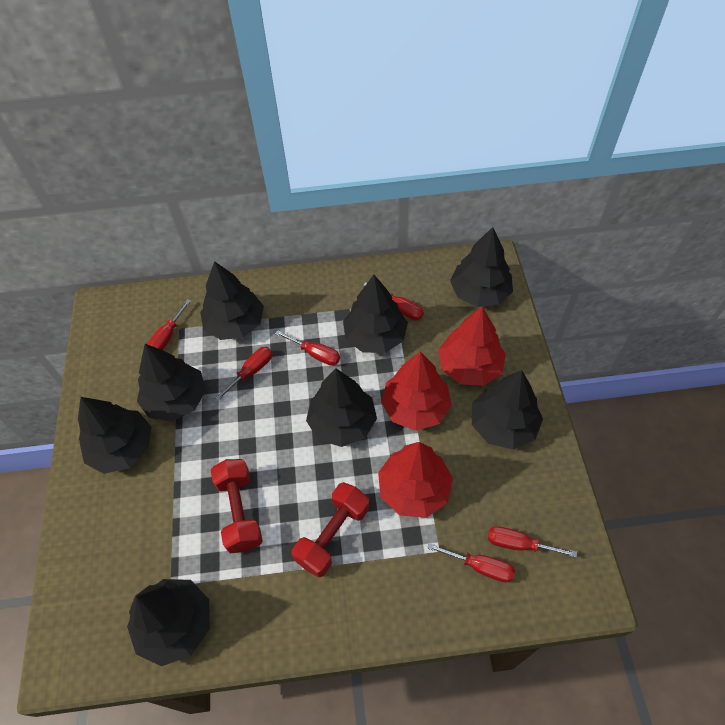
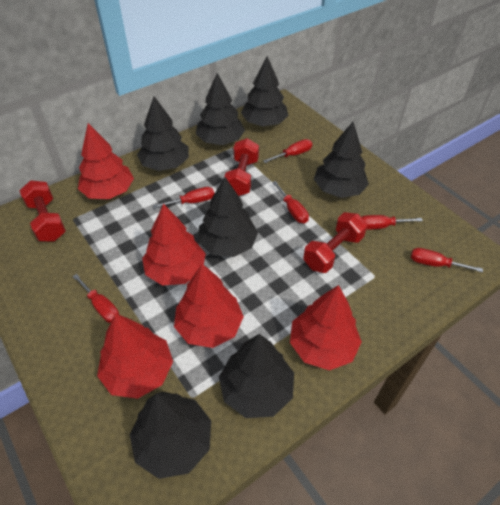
black tree: [78,397,151,474] [127,579,210,666] [137,344,206,421] [200,261,264,340] [306,368,377,447] [343,275,408,353] [450,227,513,307] [472,370,543,450] = 8 -> [129,392,211,479] [137,97,189,171] [196,73,245,145] [198,177,258,257] [219,334,294,418] [241,56,288,126] [314,122,369,198] = 7
red dumbbell: [211,459,263,553] [292,482,369,577] = 2 -> [19,180,66,241] [225,138,259,196] [303,212,367,273] = 3
red tree: [378,442,453,518] [381,351,452,431] [438,307,506,386] = 3 -> [78,123,134,199] [97,313,173,399] [142,204,206,286] [174,263,244,348] [290,285,362,370] = 5

